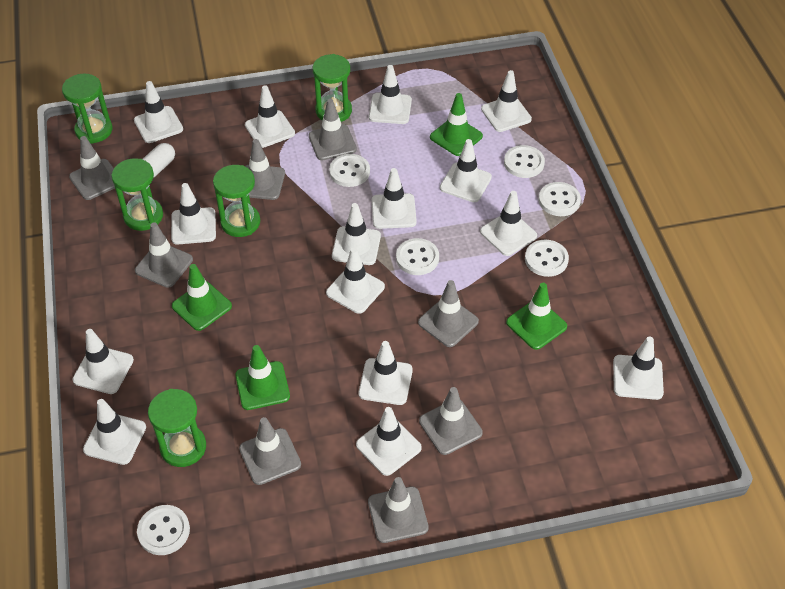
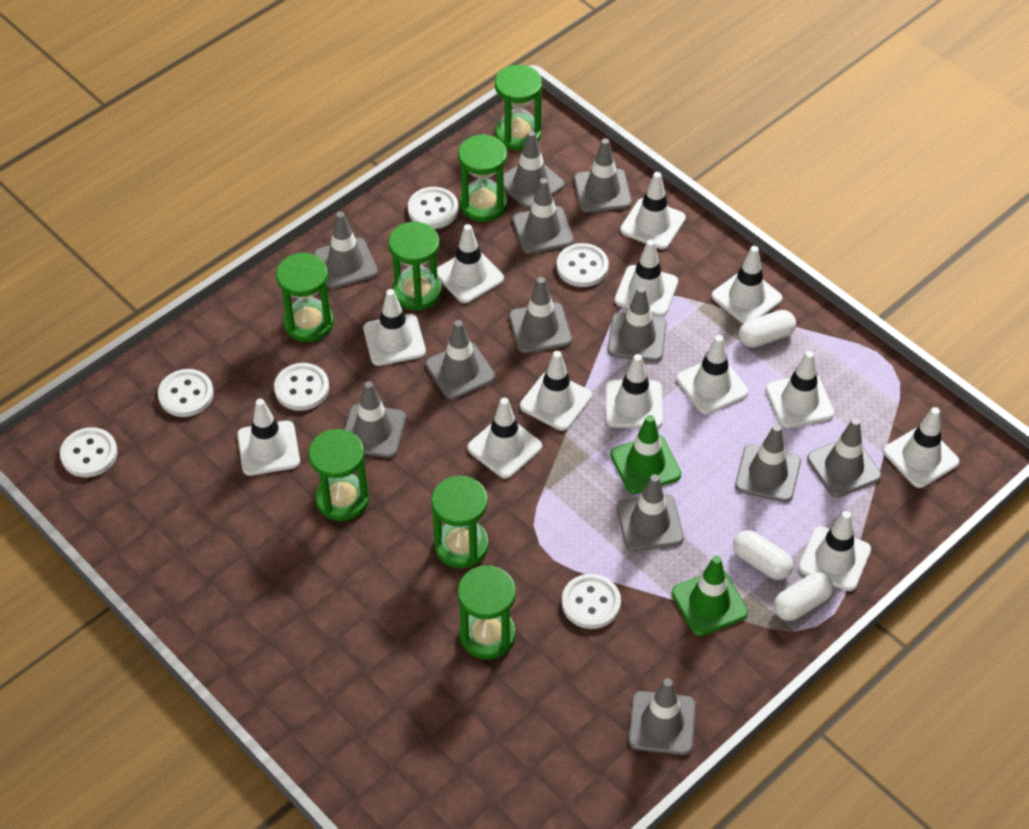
green hourglass: [62,73,113,144] [112,158,163,231] [148,389,206,467] [213,165,260,237] [313,54,352,122] = 5 -> [276,253,334,342] [309,429,369,521] [388,222,442,311] [431,476,489,569] [457,565,516,659] [458,134,507,222] [495,65,542,151] = 7
green traffic cone: [172,264,232,331] [235,345,290,410] [430,93,483,156] [506,283,567,350] = 4 -> [610,415,681,494] [671,556,748,636] = 2
grey traffic cone: [69,136,115,200] [135,222,193,288] [239,417,301,485] [245,139,285,200] [309,99,357,160] [368,477,429,543] [418,280,479,347] [419,387,483,455] = 8 -> [314,212,378,289] [344,381,406,458] [425,320,495,400] [504,131,565,209] [509,277,572,353] [512,178,574,254] [574,138,632,213] [607,286,667,362] [617,474,684,551] [628,678,696,755] [735,424,801,503] [807,418,881,498] = 12
white capsule: [143,143,175,178] = 1 -> [733,530,794,580] [739,310,796,348] [774,572,834,621] = 3
white traffic cone: [73,329,134,394] [83,399,146,465] [134,81,183,143] [171,183,216,244] [245,85,295,148] [326,247,385,314] [332,203,381,265] [356,407,422,476] [358,341,413,405] [369,65,412,124] [372,168,417,229] [440,139,492,202] [480,191,537,256] [481,70,532,132] [613,336,664,400] = 15 -> [237,399,300,476] [363,289,426,366] [437,224,504,303] [467,397,542,479] [520,351,592,431] [605,354,663,428] [615,239,678,317] [620,172,686,249] [677,335,748,415] [712,246,782,324] [766,351,834,428] [799,511,871,591] [883,407,959,488] = 13

